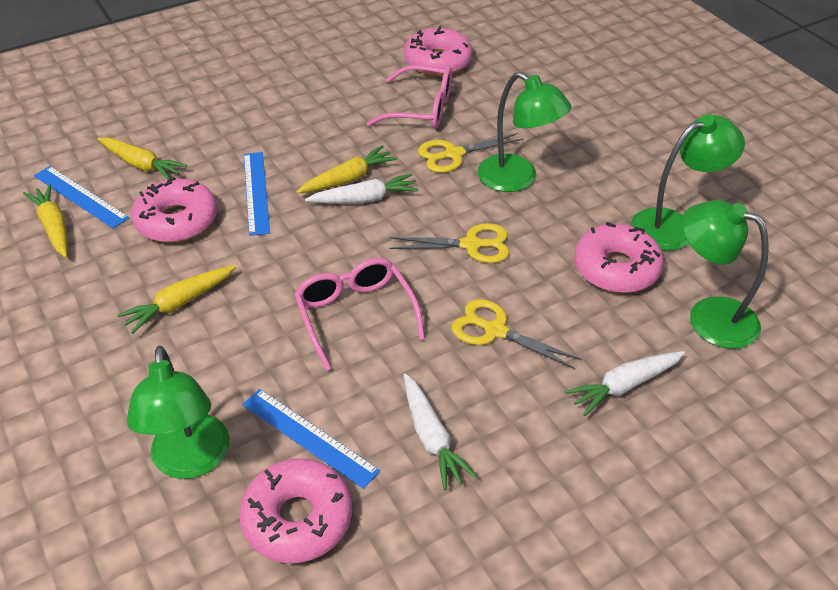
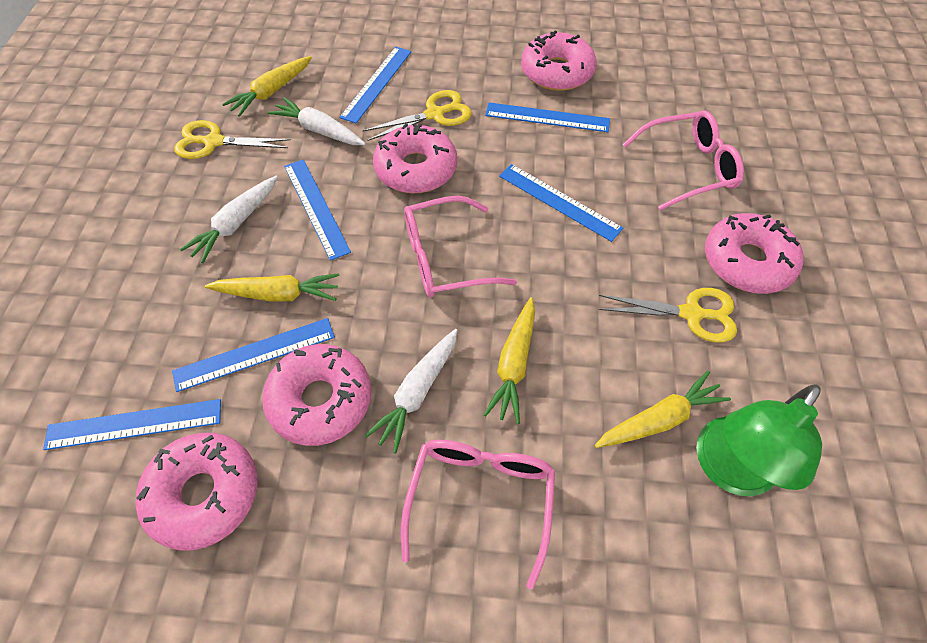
blue ruler: [34,166,129,228] [242,389,380,489] [244,152,270,236] = 3 -> [43,399,221,450] [172,318,335,392] [284,160,351,261] [339,47,411,123] [485,102,610,132] [499,164,623,242] = 6
green lamp: [127,346,230,479] [478,72,571,192] [631,115,745,251] [682,200,769,349] = 4 -> [696,384,822,496] = 1
pink donut: [131,177,217,243] [239,459,352,563] [404,26,473,76] [574,222,664,293] = 4 -> [136,433,258,550] [262,344,371,446] [373,123,457,193] [521,31,597,91] [705,213,803,294] = 5
pink glasses: [294,258,425,371] [367,65,452,129] = 2 -> [401,440,555,590] [404,196,517,298] [623,110,744,211] = 3

